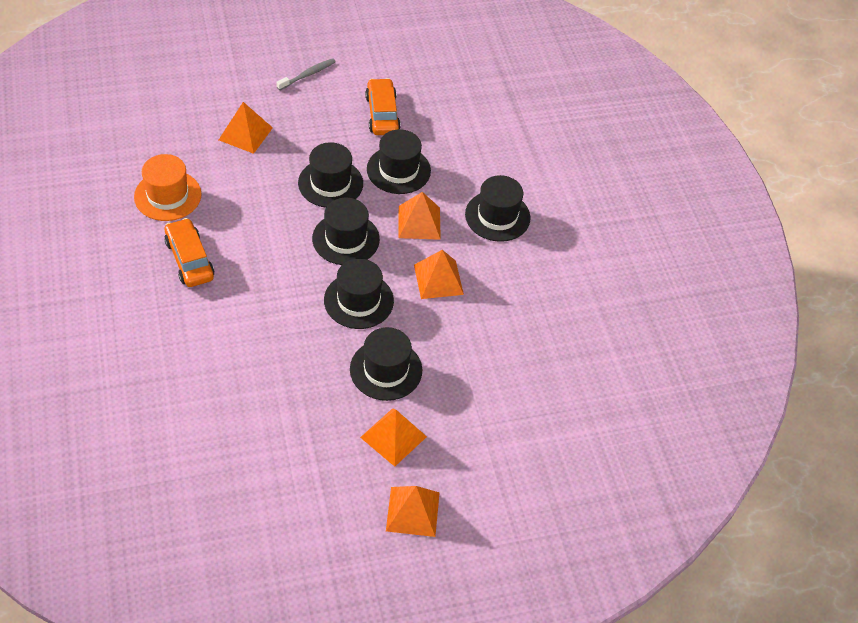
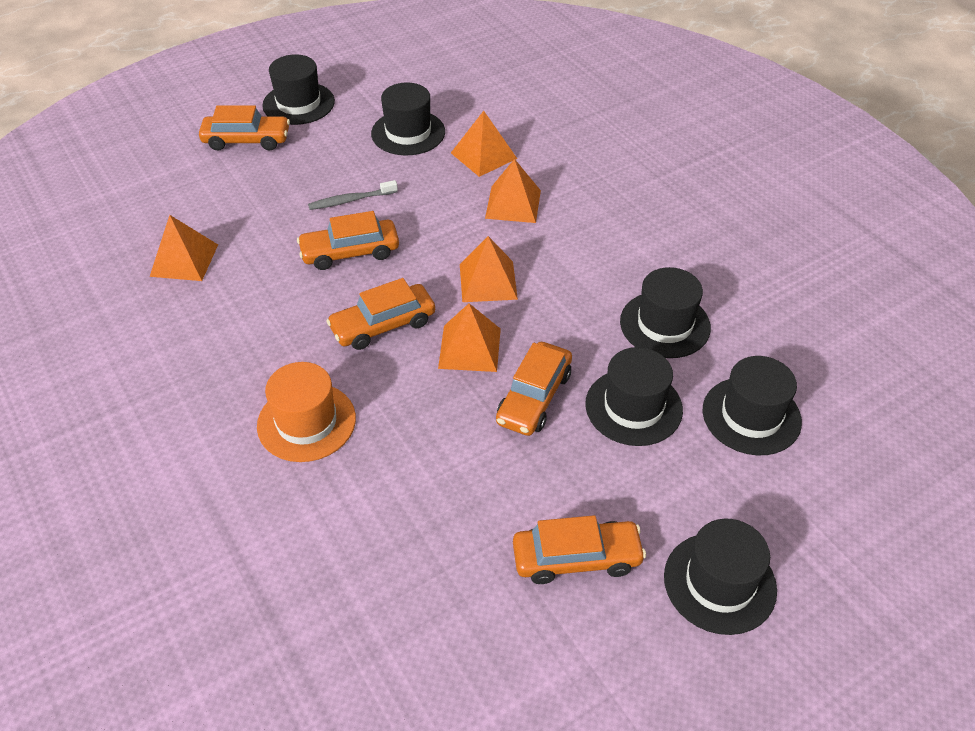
orange car: [164,218,214,287] [365,78,401,135] = 2 -> [199,105,290,150] [297,211,399,270] [326,278,435,350] [496,342,572,436] [513,515,646,584] = 5

